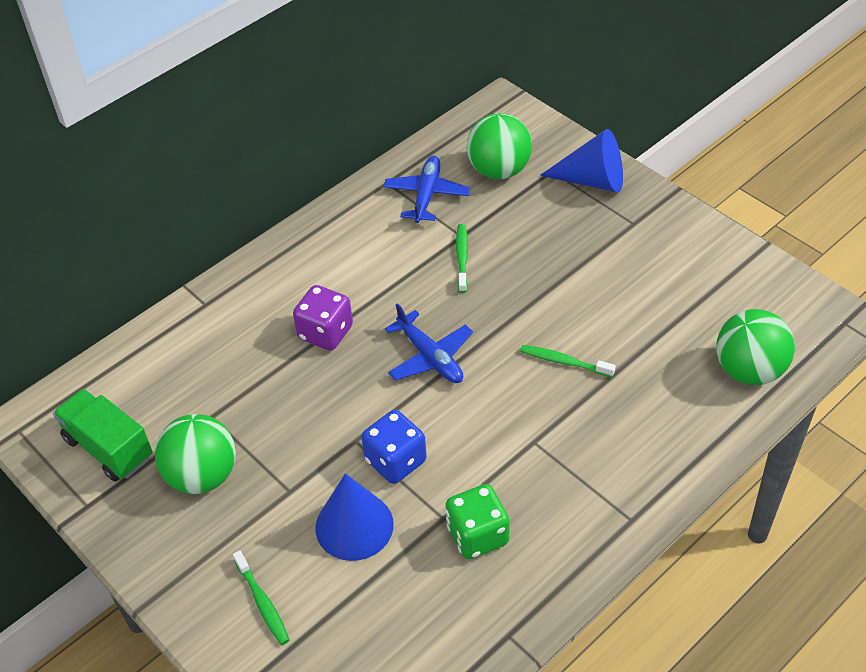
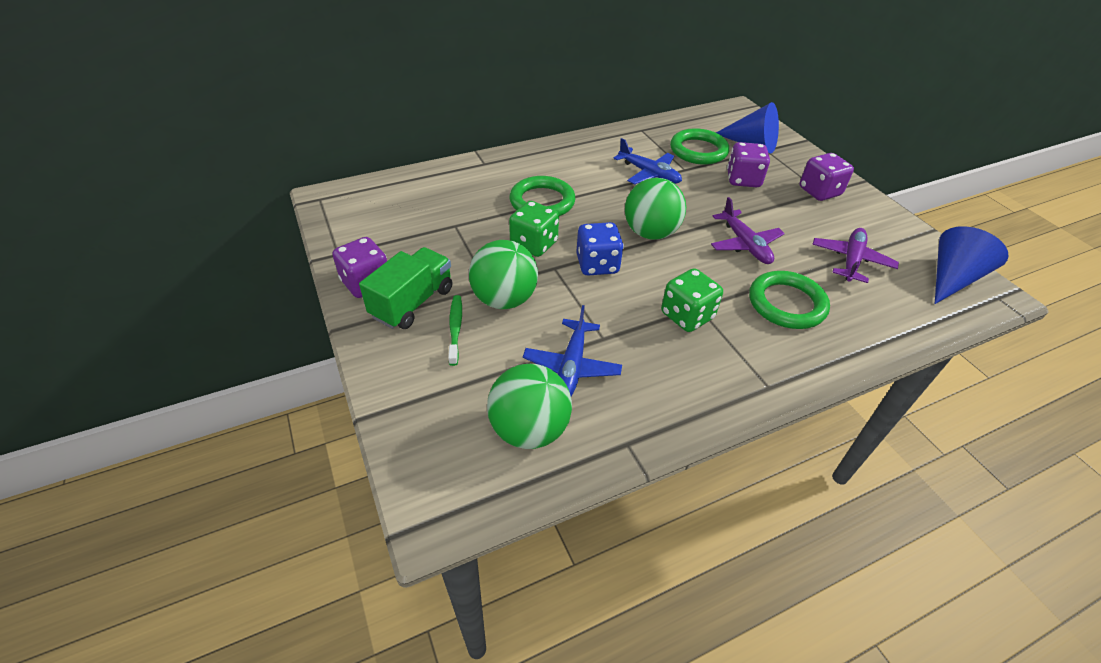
green dice: [446,484,510,559] = 1 -> [509,201,559,257] [661,268,723,332] = 2
green ring: none = 0 -> [510,176,576,216] [670,128,729,165] [749,271,830,329] = 3
green toothbrush: [233,550,289,645] [456,224,468,293] [520,345,616,377] = 3 -> [448,295,462,366] = 1
purple dice: [293,285,353,351] = 1 -> [332,237,387,298] [727,142,770,187] [800,153,854,201] = 3
purple plane: none = 0 -> [711,197,785,264] [812,228,899,283] = 2

